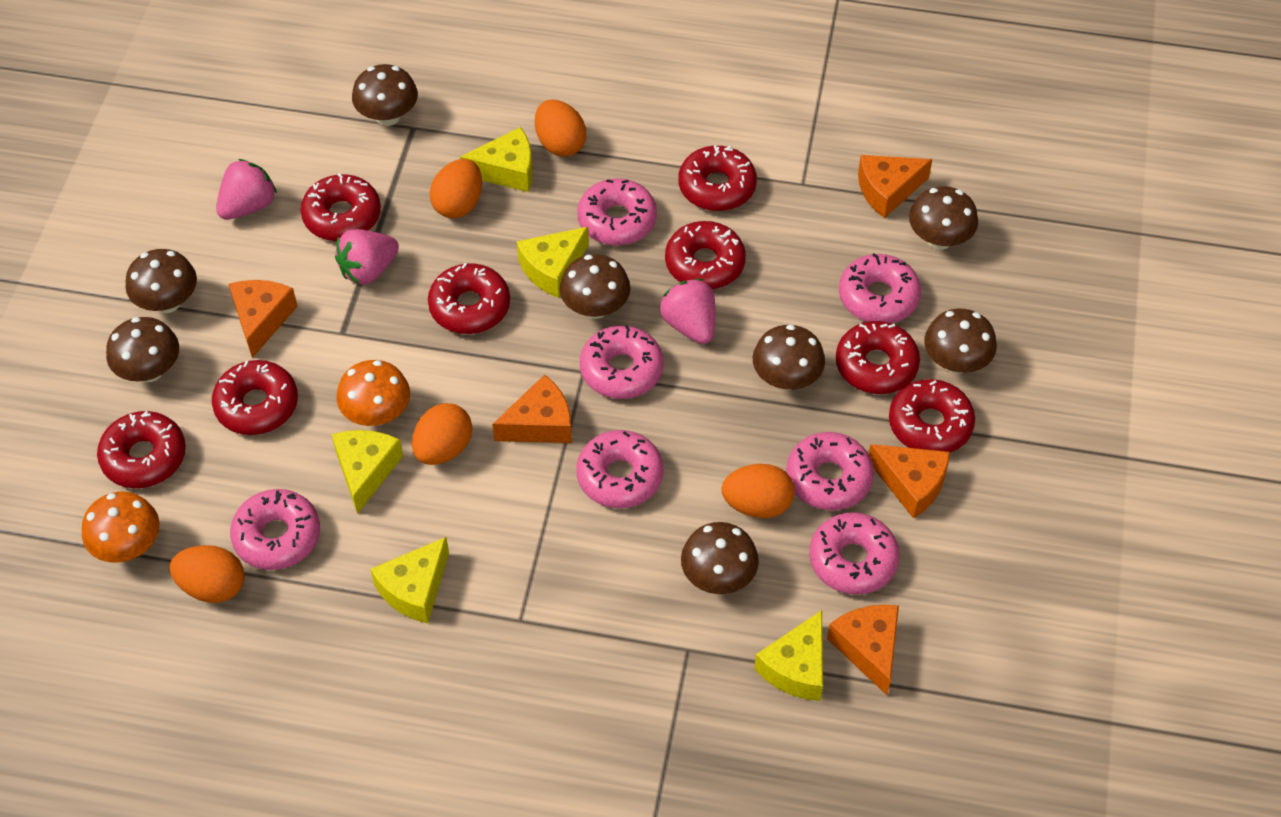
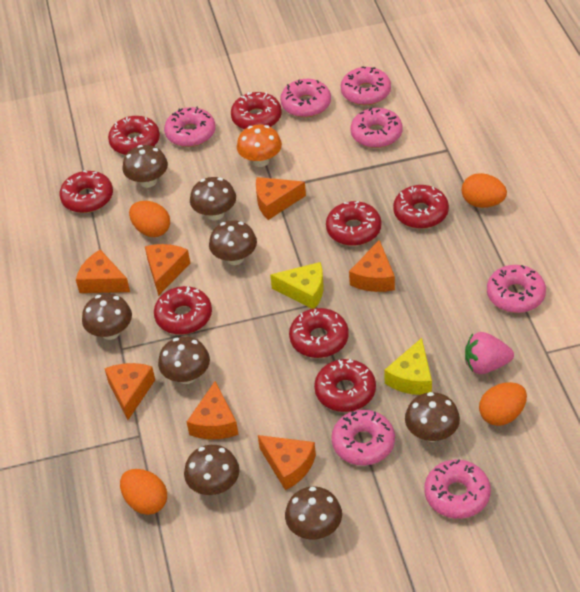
orange cheese: [229,280,297,358] [492,375,572,443] [827,605,899,695] [858,155,932,218] [869,444,950,519] = 5 -> [76,250,130,293] [104,363,155,420] [145,244,191,296] [187,381,238,439] [256,177,306,220] [258,435,316,490] [349,240,395,292] = 7
orange egg: [169,545,245,603] [412,403,472,465] [430,159,482,219] [535,100,586,157] [721,464,794,518] = 5 -> [120,469,167,515] [129,201,170,237] [462,173,507,208] [479,382,527,426] = 4
orange mushroom: [82,491,160,563] [336,360,410,426] = 2 -> [237,125,282,167] = 1
pink strawberry: [216,159,277,220] [335,229,399,284] [660,279,715,344] = 3 -> [465,332,514,374] = 1
yellow cheese: [332,430,403,514] [370,537,449,623] [460,127,533,192] [517,227,589,298] [754,610,823,701] = 5 -> [270,262,324,309] [384,338,432,395] = 2

